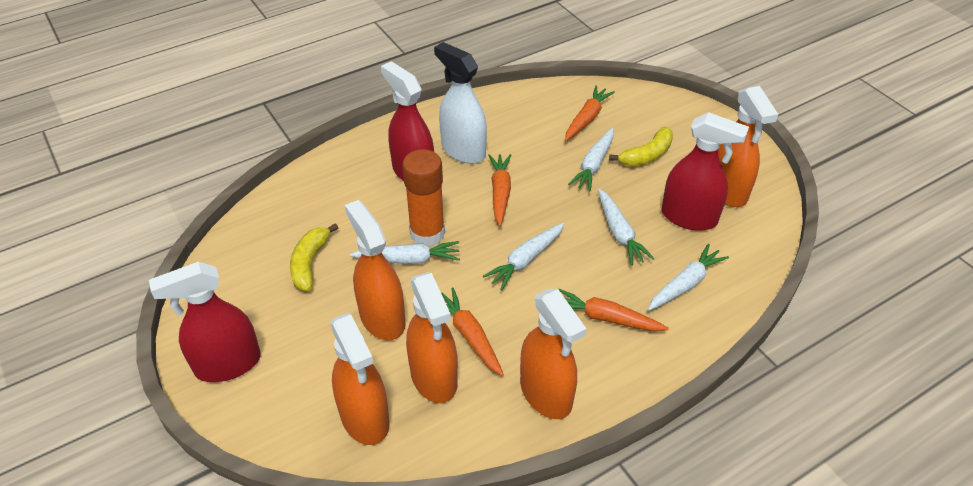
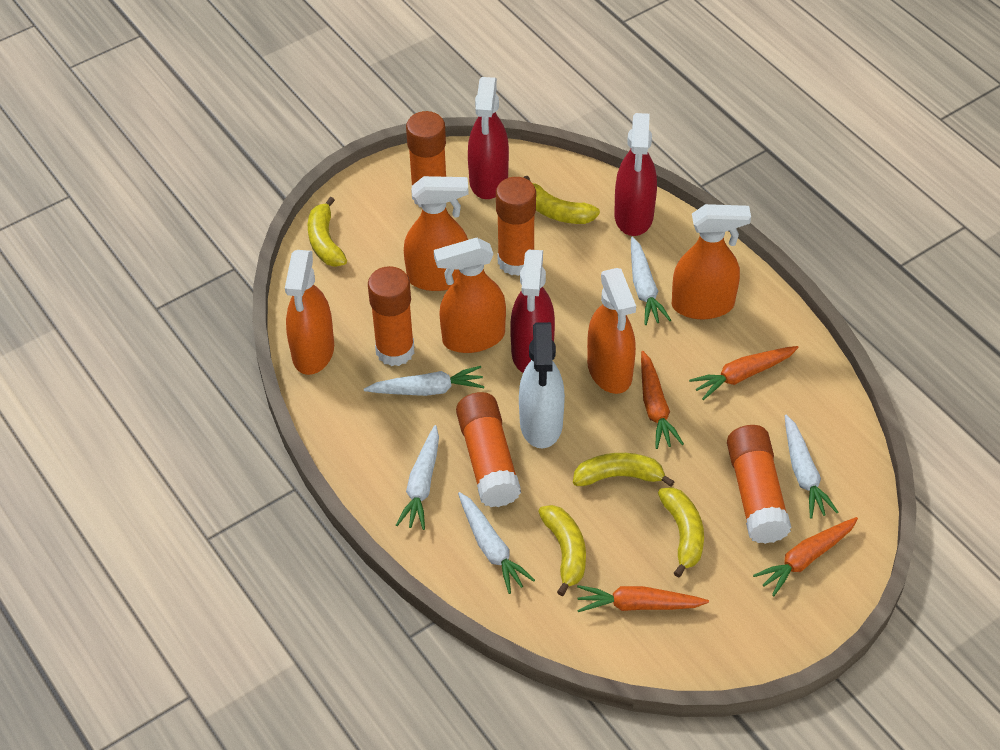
orange glue stick: [402,149,445,246] = 1 -> [368,266,414,366] [406,111,446,207] [456,392,521,507] [496,177,536,276] [727,425,791,544] = 5
yellow banana: [290,223,338,291] [609,127,673,166] = 2 -> [308,197,347,267] [524,176,600,224] [538,505,586,596] [573,453,675,487] [658,487,704,578] = 5

